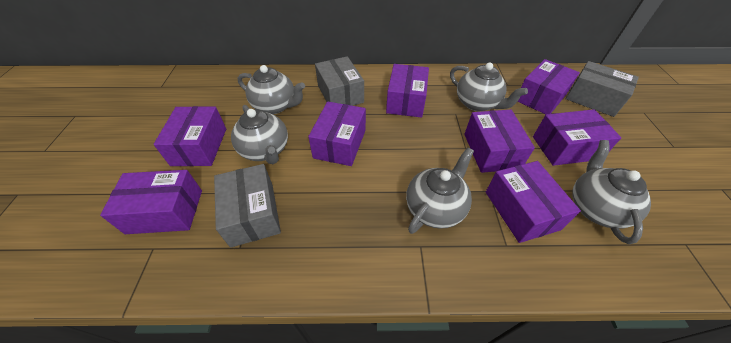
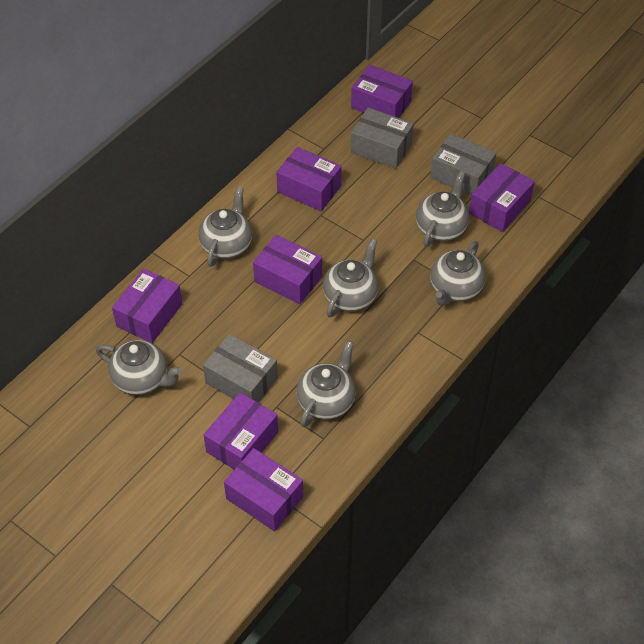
grey teapot: [231,105,288,164] [238,65,305,114] [406,147,474,234] [450,62,528,111] [572,140,651,244] = 5 -> [96,340,182,395] [198,186,252,267] [296,341,356,427] [323,239,378,317] [416,171,469,247] [430,241,486,306] = 6
purple box: [100,170,202,234] [154,106,226,166] [308,102,366,166] [386,64,429,118] [464,110,535,173] [486,161,581,243] [517,59,580,114] [533,109,621,166] = 8 -> [112,269,182,343] [204,392,278,469] [224,448,303,531] [253,235,322,304] [276,147,342,211] [351,65,413,118] [469,163,535,232] = 7

